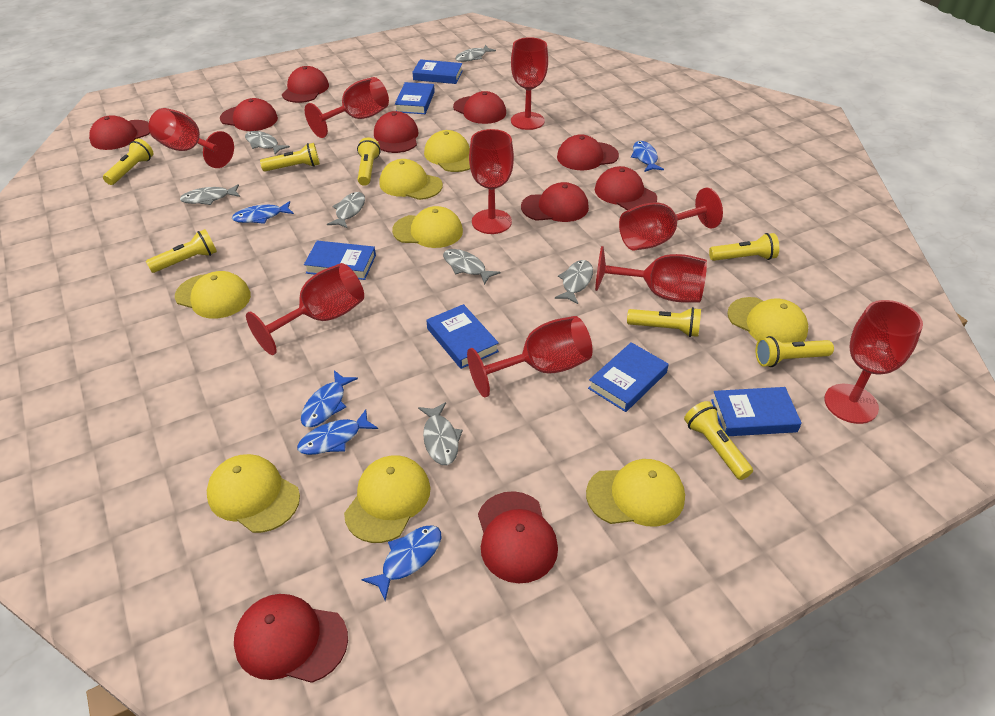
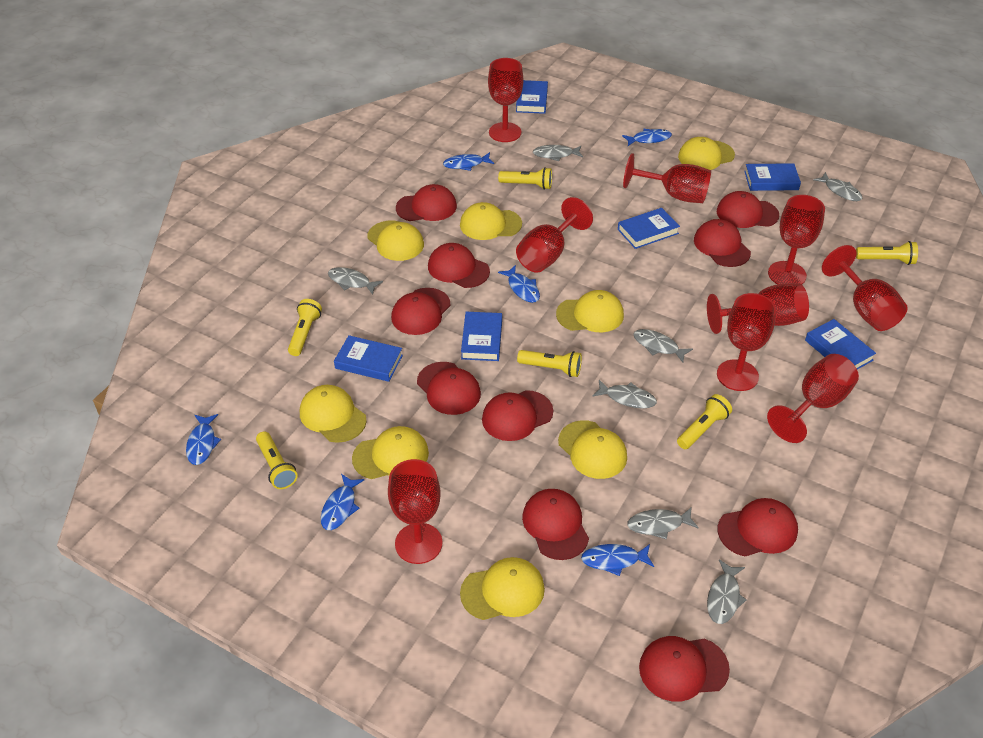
blue fish: [232,201,294,224] [297,409,378,455] [301,370,358,427] [361,525,441,601] [631,141,664,172] = 5 -> [186,414,221,465] [321,474,364,530] [443,152,494,171] [498,265,540,303] [581,544,654,576] [622,129,672,146] = 6
yellow flashlight: [103,139,153,185] [146,229,217,273] [260,143,320,171] [357,138,380,186] [627,307,701,337] [684,401,753,480] [709,233,779,261] [755,336,834,367] = 8 -> [256,431,298,489] [288,299,322,356] [498,167,552,190] [517,350,582,377] [677,394,732,449] [856,241,918,265] = 6

